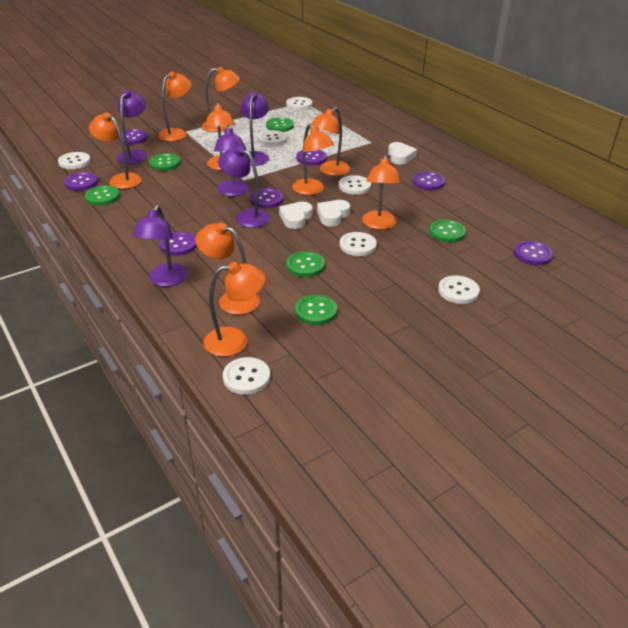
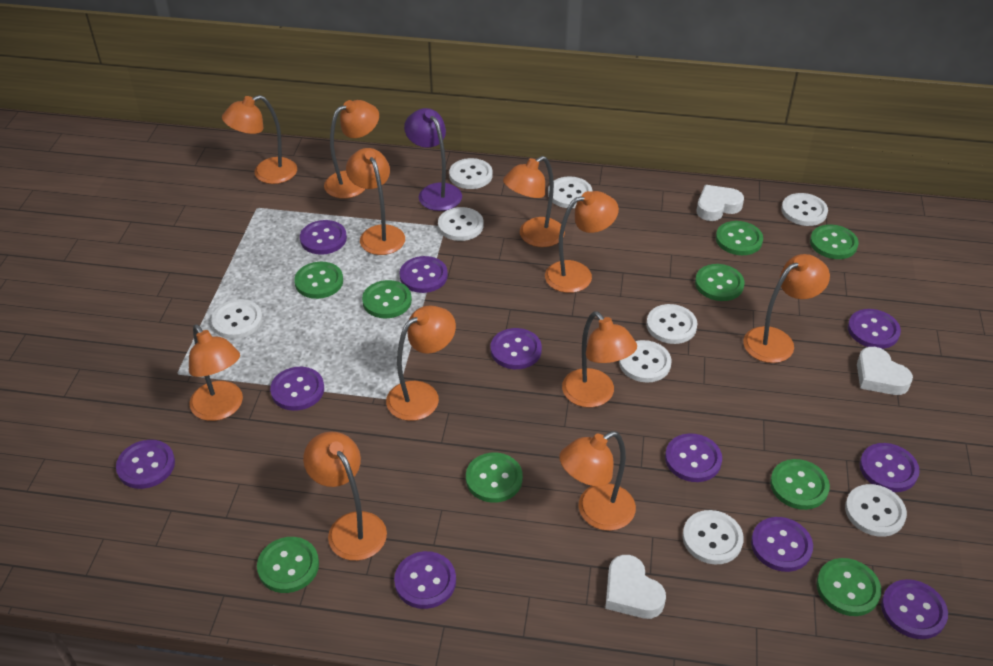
green button: [85,185,120,206] [149,153,181,171] [266,117,294,132] [286,251,325,277] [295,295,337,325] [429,220,466,243] = 6 -> [257,537,319,593] [294,262,343,299] [362,280,412,318] [466,452,523,503] [695,264,745,301] [716,221,763,255] [770,459,830,510] [810,224,859,259] [816,558,881,616] = 9
orange lamp: [89,112,142,189] [158,72,191,141] [195,222,260,315] [202,67,240,132] [203,262,266,357] [205,102,235,170] [292,124,334,195] [311,107,350,176] [362,155,401,230] = 9 -> [189,324,243,421] [222,95,297,184] [303,431,387,561] [324,100,379,198] [346,148,405,255] [386,305,456,421] [503,156,565,247] [545,191,619,293] [559,431,636,531] [562,311,637,408] [743,254,830,363] = 11
purple button: [64,172,98,191] [118,129,148,145] [159,232,197,256] [250,188,283,208] [296,150,327,166] [412,172,445,191] [514,241,553,265] = 7 -> [116,440,175,489] [270,367,324,411] [300,220,347,255] [394,551,456,609] [399,256,448,293] [491,328,542,369] [665,433,722,482] [751,517,813,572] [848,309,901,349] [860,443,920,492] [881,579,948,639] = 11
purple lamp: [117,90,147,164] [133,205,188,287] [214,125,249,196] [218,146,270,228] [240,92,269,166] = 5 -> [404,108,462,211] = 1
white button: [58,152,91,169] [223,357,270,395] [258,130,287,146] [286,97,312,110] [339,175,371,195] [340,232,377,256] [438,276,480,304] = 7 -> [211,299,263,339] [438,207,483,241] [449,158,493,189] [548,176,592,208] [619,340,672,383] [646,304,697,344] [683,510,744,564] [781,193,828,226] [845,484,907,537] = 9

